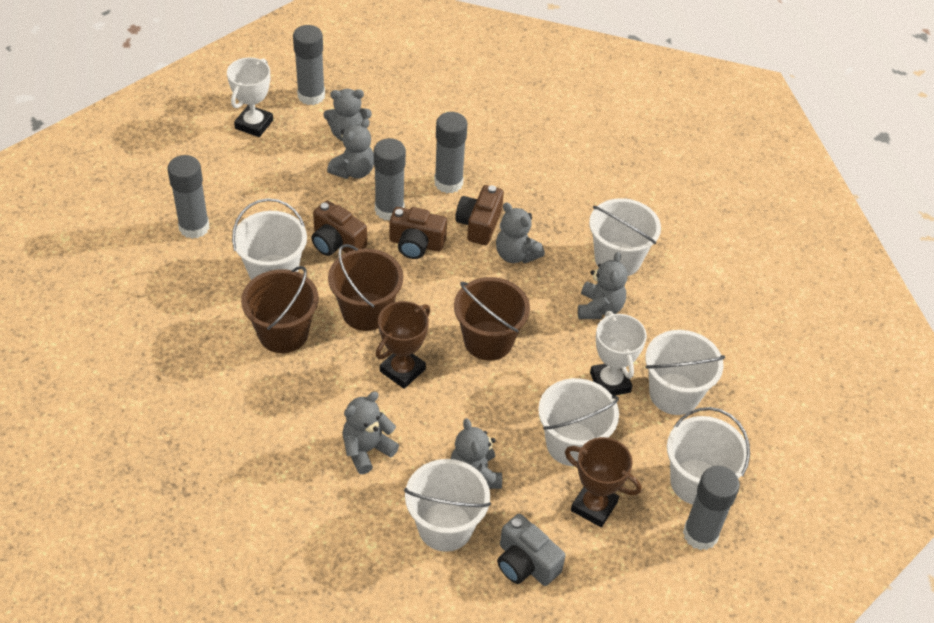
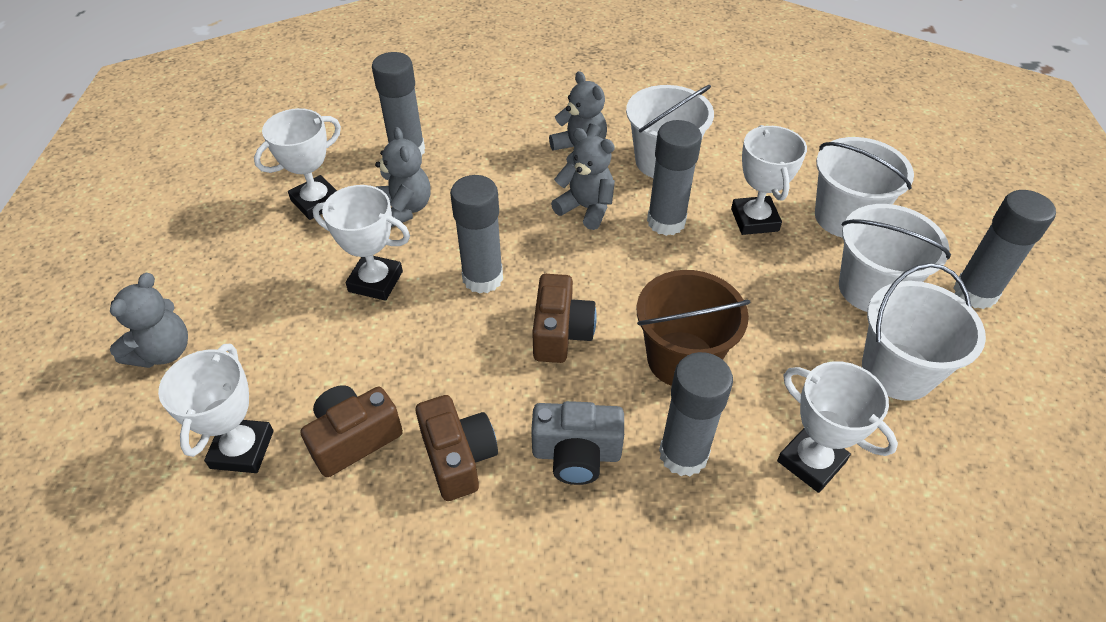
brown bucket: [241,266,318,353] [328,244,403,331] [454,277,530,361] = 3 -> [637,270,751,386] = 1
brown trophy: [375,301,430,389] [565,437,642,527] = 2 -> none = 0
grey teddy bear: [323,89,372,141] [327,118,374,179] [342,392,399,474] [451,418,502,489] [496,202,545,263] [578,252,628,319] = 6 -> [110,273,188,368] [375,127,431,227] [549,71,607,166] [551,128,615,230] = 4
white bucket: [232,198,307,280] [404,459,491,552] [538,378,619,466] [589,198,661,276] [645,330,725,415] [667,407,750,504] = 6 -> [626,85,714,178] [815,137,914,238] [839,204,951,312] [862,263,986,401] = 4
white trophy: [227,57,273,137] [590,311,647,396] = 2 -> [158,344,274,473] [254,108,341,220] [313,185,410,301] [731,125,807,235] [777,361,898,493] = 5

